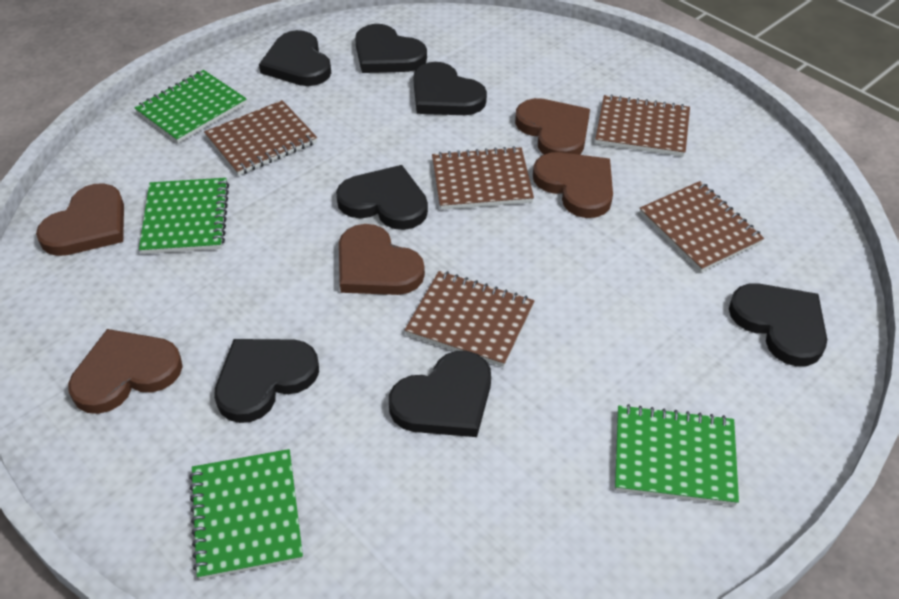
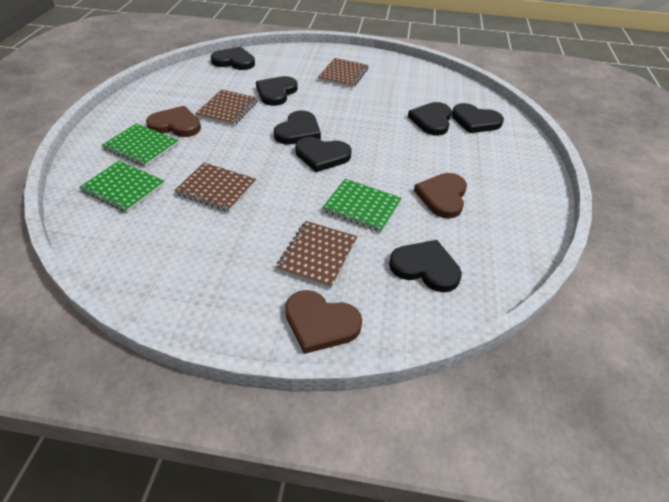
brown heart: [36,183,124,256] [68,329,183,414] [339,224,425,295] [515,98,590,155] [533,152,613,218] = 5 -> [146,106,201,137] [285,290,362,354] [414,173,467,219] = 3
brown notebook: [204,100,317,176] [405,271,534,367] [432,146,534,210] [595,94,690,156] [640,181,764,272] = 5 -> [174,162,256,212] [195,89,258,126] [276,221,357,288] [318,58,369,88] = 4
green notebook: [134,70,247,143] [139,178,229,254] [189,449,303,580] [615,404,739,506] = 4 -> [79,161,165,213] [102,123,179,167] [322,179,402,232] = 3

